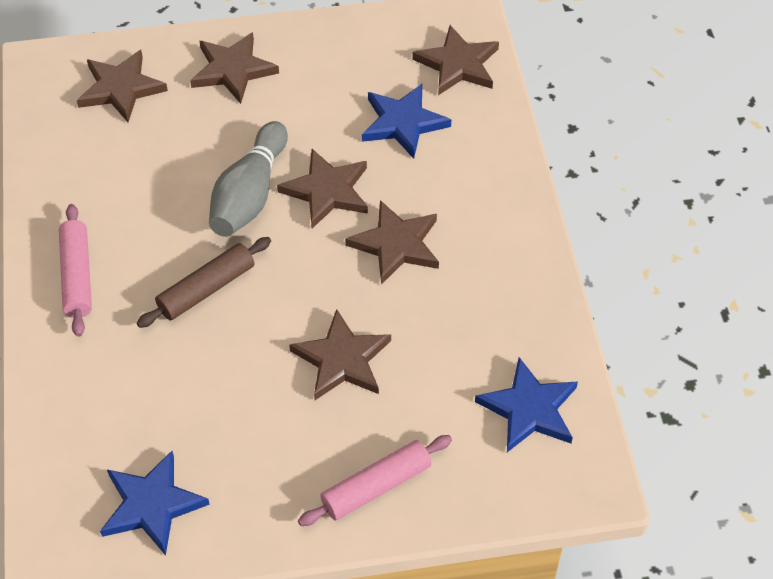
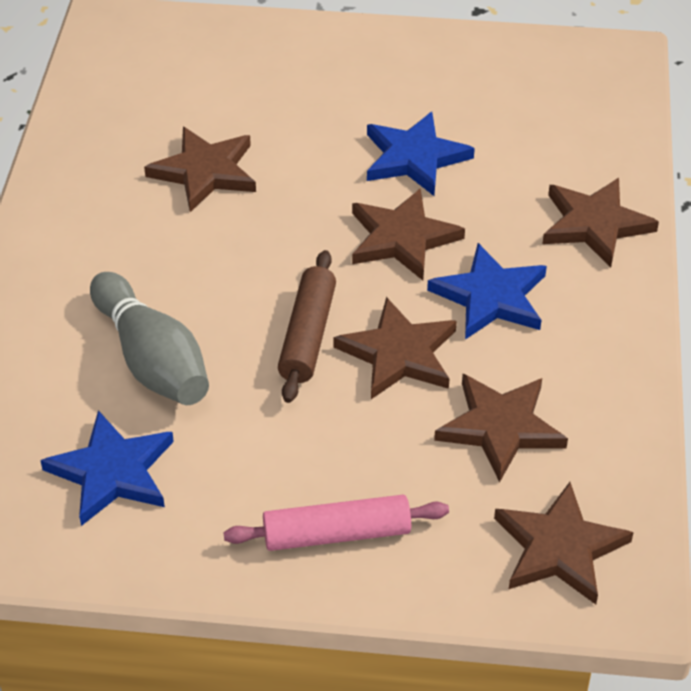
pink rolling pin: [59,204,92,337] [298,435,452,526] = 2 -> [223,495,449,551] = 1

